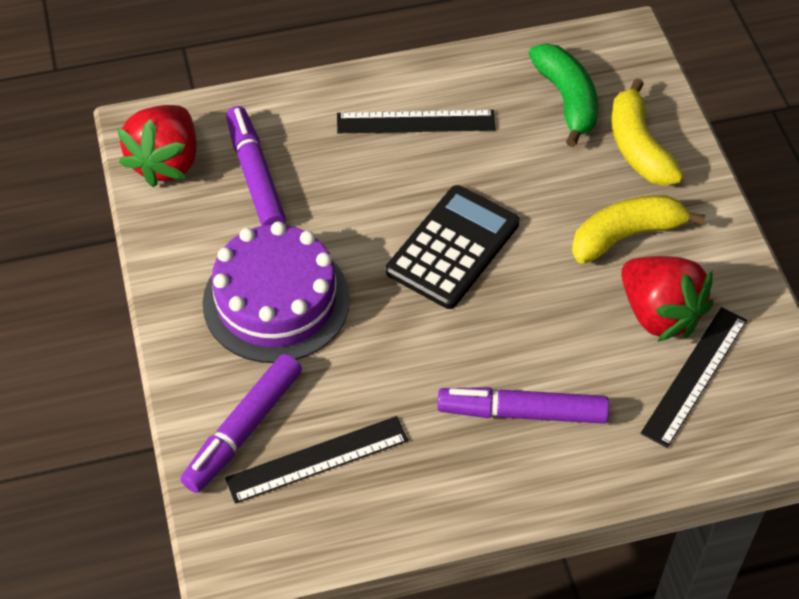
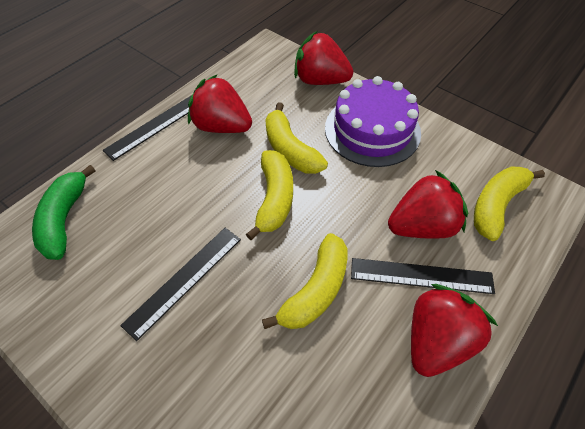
black calculator: [386,185,519,309] = 1 -> none = 0
purple marker: [181,354,302,493] [226,106,286,226] [437,387,609,424] = 3 -> none = 0
red strawberry: [117,105,197,187] [621,256,713,342] = 2 -> [188,75,252,133] [294,31,353,85] [388,170,468,239] [411,284,498,377] = 4
yellow banana: [572,195,705,264] [611,78,684,186] = 2 -> [246,150,293,240] [262,233,347,329] [265,102,328,174] [474,166,545,241] = 4

